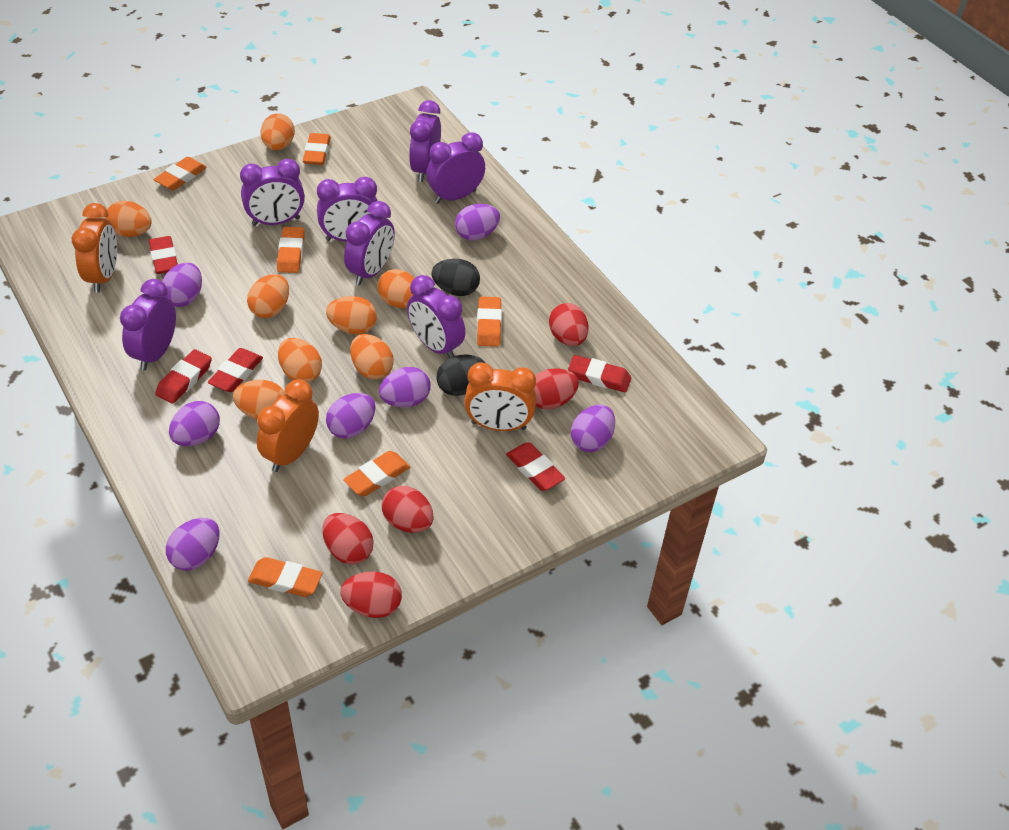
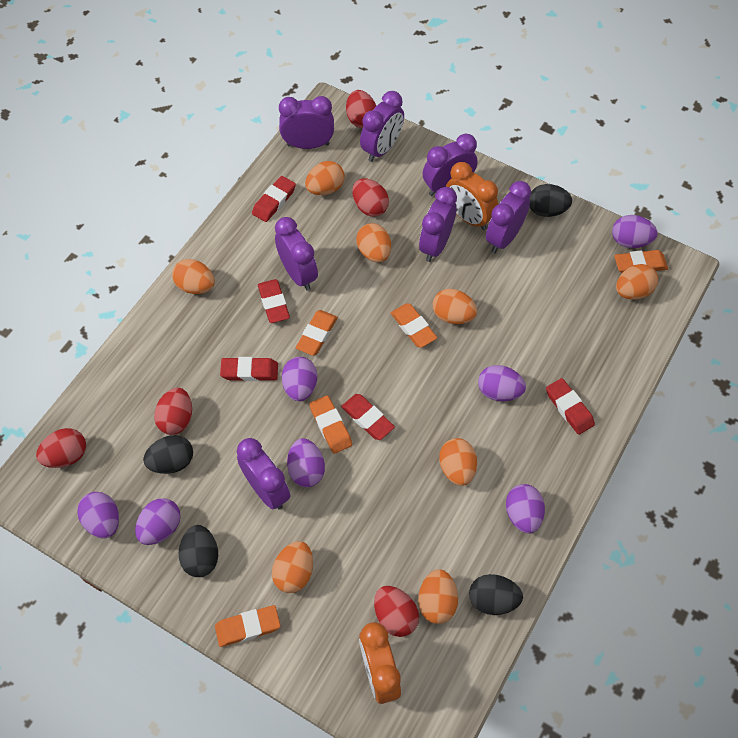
black egg: [432,259,480,296] [437,355,485,396] = 2 -> [143,435,193,474] [179,525,218,577] [469,574,523,615] [529,184,572,217] = 4
orange clock: [72,203,117,293] [257,379,319,472] [464,362,536,431] = 3 -> [359,622,401,704] [446,162,498,230] = 2
orange eraser: [154,157,207,190] [248,557,323,597] [277,227,304,273] [303,133,331,165] [343,451,410,496] [477,296,502,347] = 6 -> [215,605,280,647] [296,310,338,356] [309,395,352,454] [391,303,437,348] [614,250,668,273] = 5

